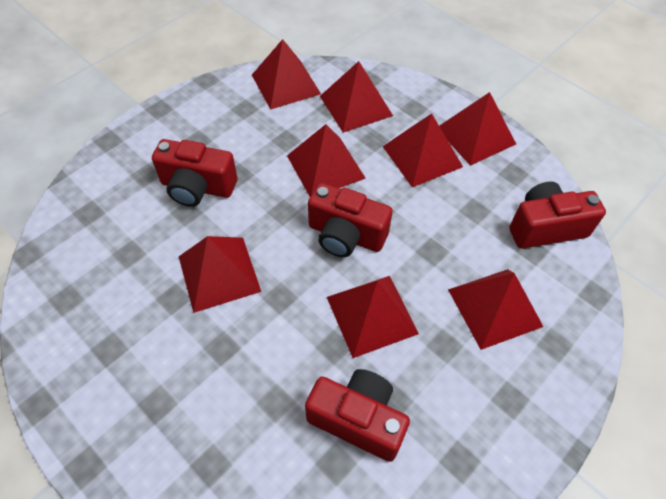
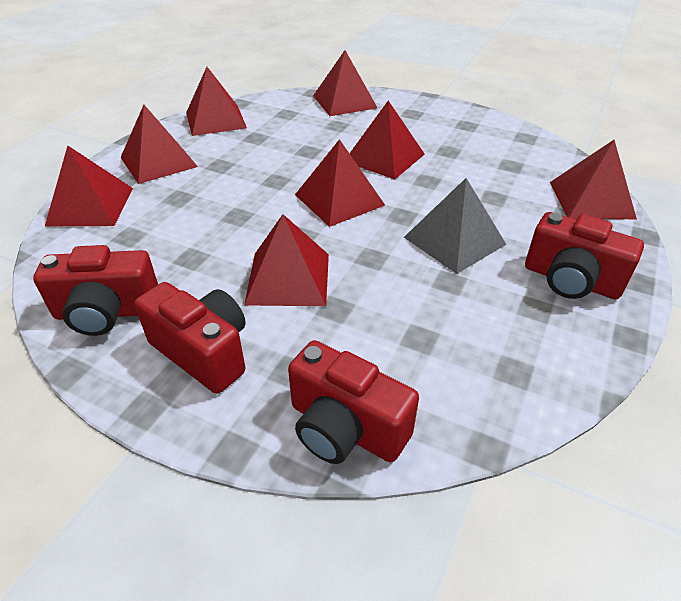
grey pyramid: none = 0 -> [404,178,506,274] = 1

